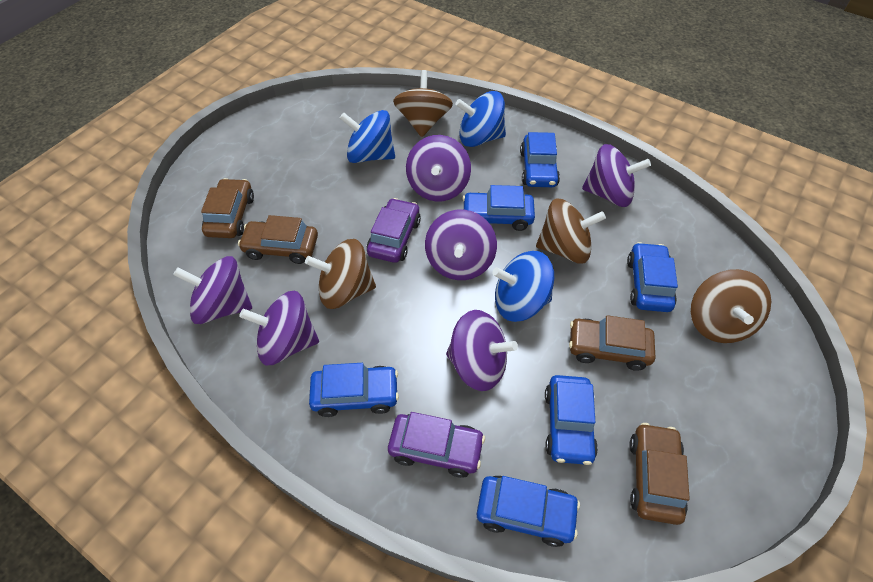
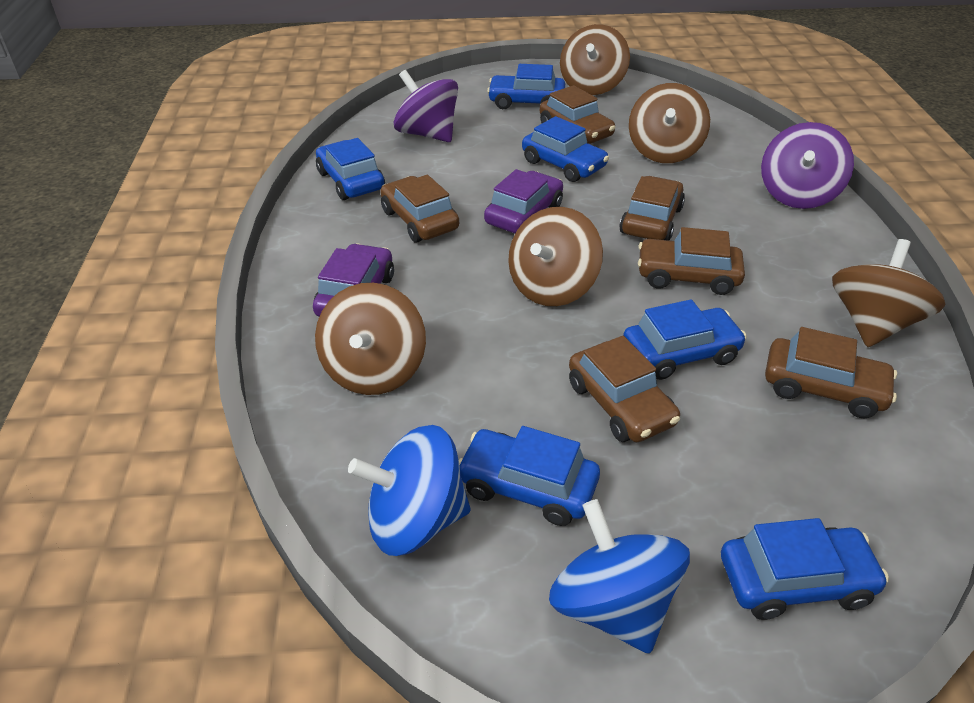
blue spinning top: [340,110,395,163] [455,91,506,147] [492,251,554,322] = 3 -> [348,425,471,556] [549,499,690,654] = 2
brown car: [201,178,254,238] [238,215,318,264] [569,315,655,371] [629,423,690,525] = 4 -> [380,175,459,243] [540,85,615,144] [569,336,680,442] [619,176,685,241] [638,227,745,295] [765,327,897,418] = 6
brown spinning top: [305,239,376,309] [393,70,453,137] [536,199,606,264] [691,269,771,343] = 4 -> [315,283,426,395] [508,207,603,306] [560,24,630,95] [629,83,710,163] [832,239,945,347] = 5
purple spinning top: [173,256,252,324] [239,291,319,365] [406,135,471,202] [425,210,497,280] [446,310,518,391] [582,144,651,207] = 6 -> [394,70,458,142] [761,122,854,209] = 2

